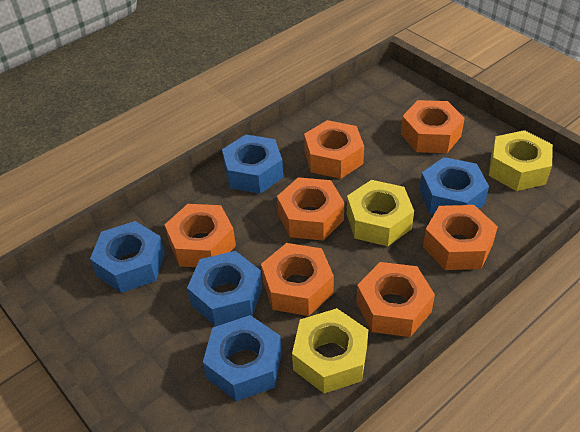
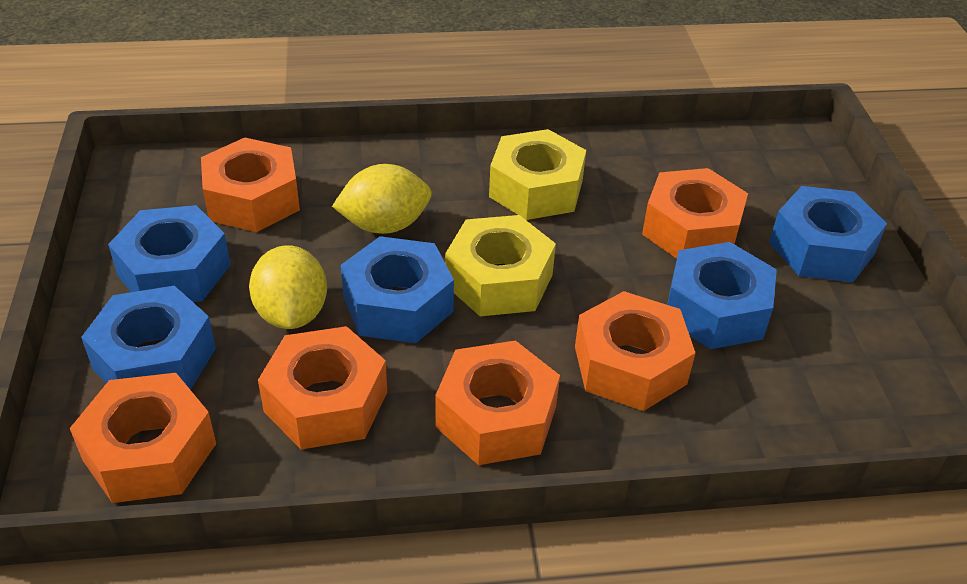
orange nut: [165,204,236,267] [261,243,334,316] [277,177,344,241] [304,120,364,179] [356,262,435,337] [401,100,465,153] [423,205,498,270] = 7 -> [70,373,216,503] [201,137,300,232] [258,326,387,450] [435,340,560,465] [575,291,695,411] [642,168,748,259] = 6
yellow lemon: none = 0 -> [249,245,327,329] [332,164,432,234] = 2
yellow nut: [292,308,368,393] [347,180,414,246] [489,130,553,191] = 3 -> [445,215,556,316] [489,129,586,220] = 2

